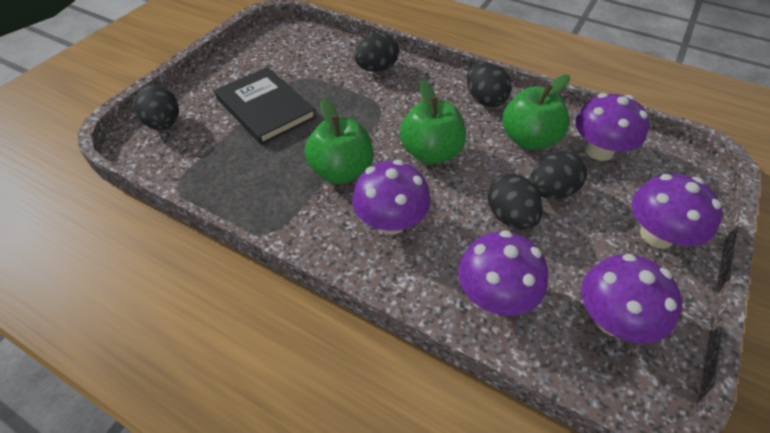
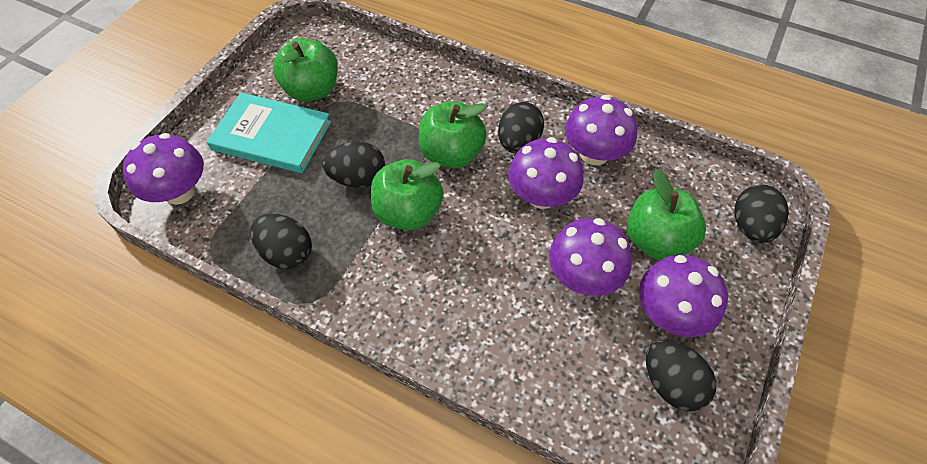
black book: [214,67,316,145] = 1 -> none = 0
green apple: [305,98,373,184] [400,80,466,164] [502,74,570,150] = 3 -> [273,38,338,102] [371,159,443,230] [419,101,487,168] [627,169,706,260] = 4
turquoise book: none = 0 -> [207,93,331,173] = 1

